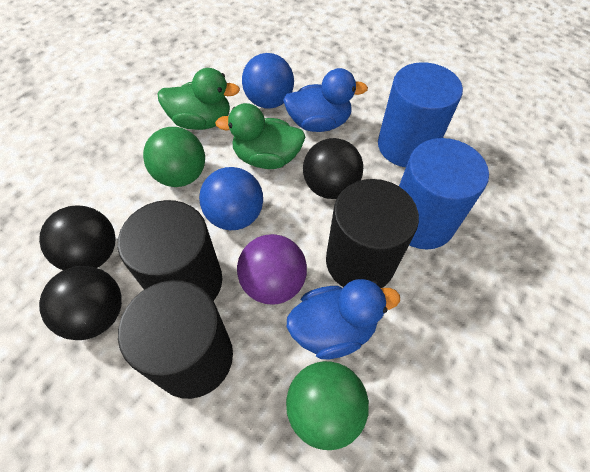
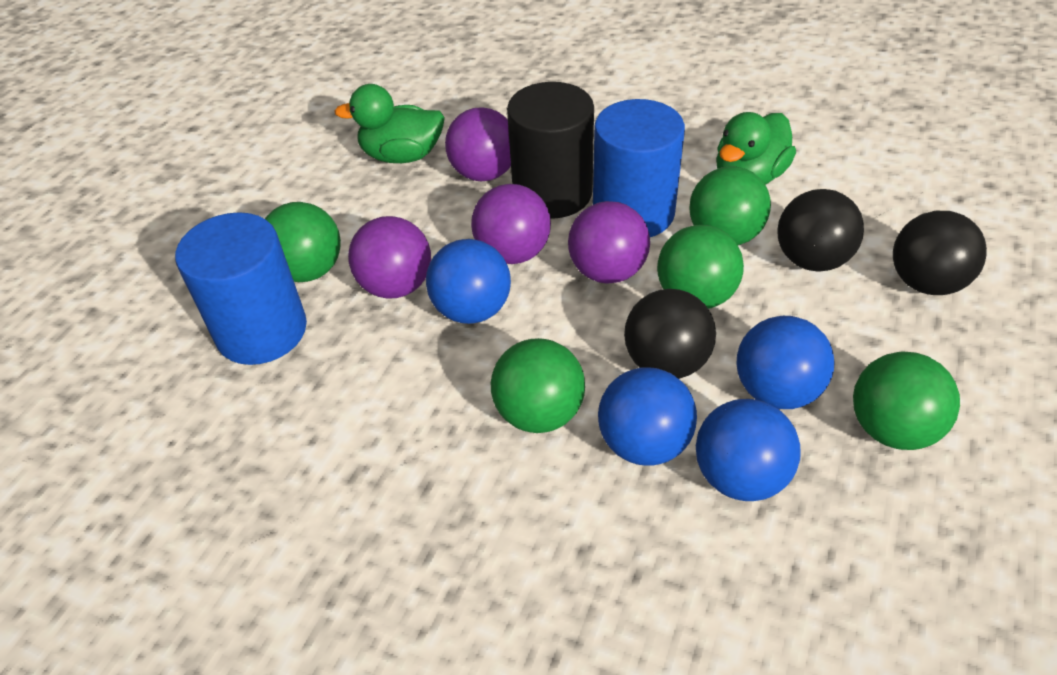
black cylinder: [118,200,222,301] [118,280,233,399] [326,179,419,288] = 3 -> [507,82,594,219] = 1
blue ball: [199,167,263,230] [242,53,294,109] = 2 -> [426,239,511,324] [598,367,697,466] [696,399,801,501] [736,316,834,409] = 4
blue duck: [283,68,368,132] [287,279,400,359] = 2 -> none = 0
green ball: [143,127,205,187] [286,361,369,450] = 2 -> [265,202,341,282] [491,338,585,433] [657,225,744,309] [689,166,771,245] [853,352,960,450] = 5
purple ball: [237,234,307,304] = 1 -> [348,216,431,299] [445,107,511,181] [471,184,551,264] [568,201,650,284] = 4

